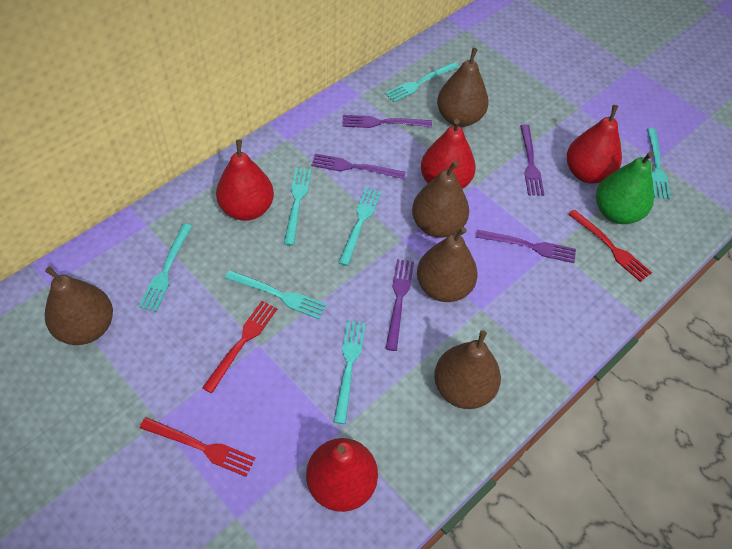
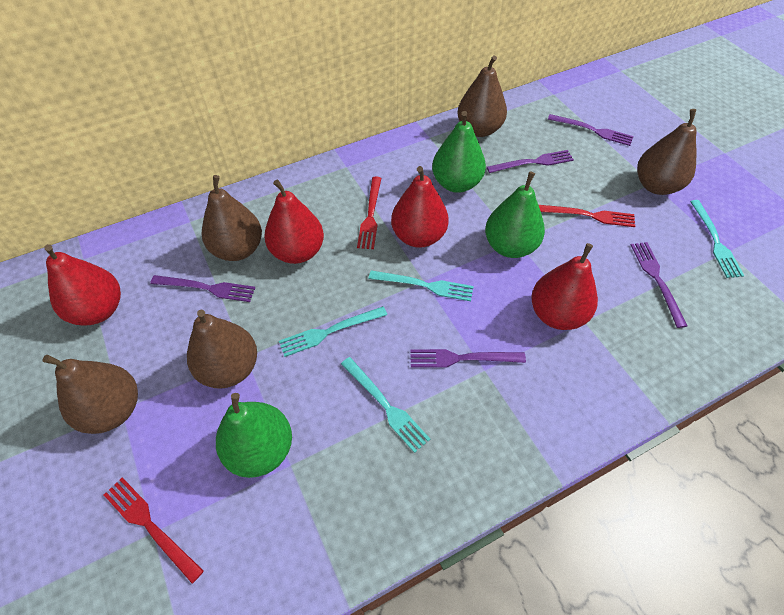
green pear: [596,152,654,224] = 1 -> [216,393,292,478] [432,111,486,193] [485,171,545,258] = 3
turquoise fork: [139,224,192,312] [225,270,327,319] [284,168,312,246] [334,321,365,424] [338,188,381,266] [385,62,459,102] [647,128,671,199] = 7 -> [279,306,387,357] [341,357,430,453] [368,270,474,301] [690,200,744,278] = 4

